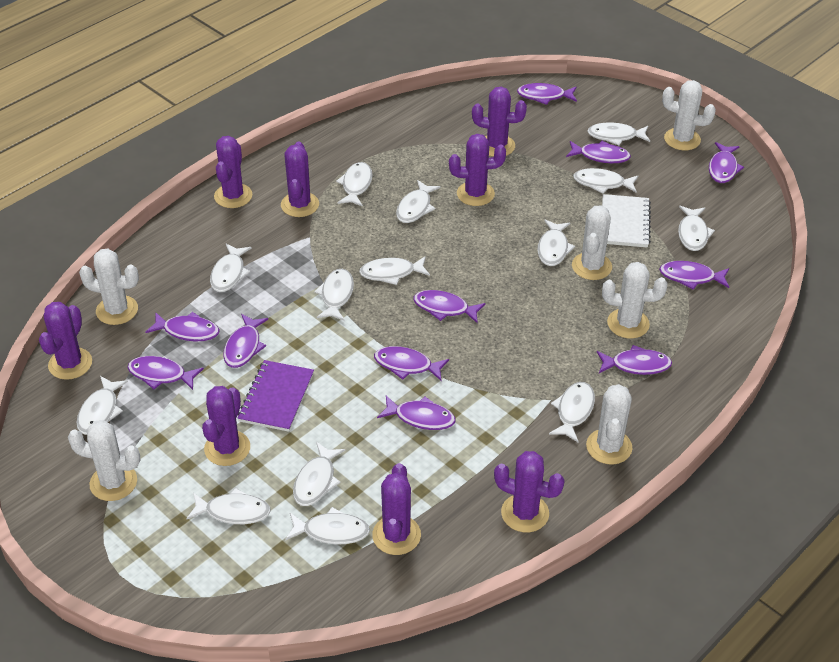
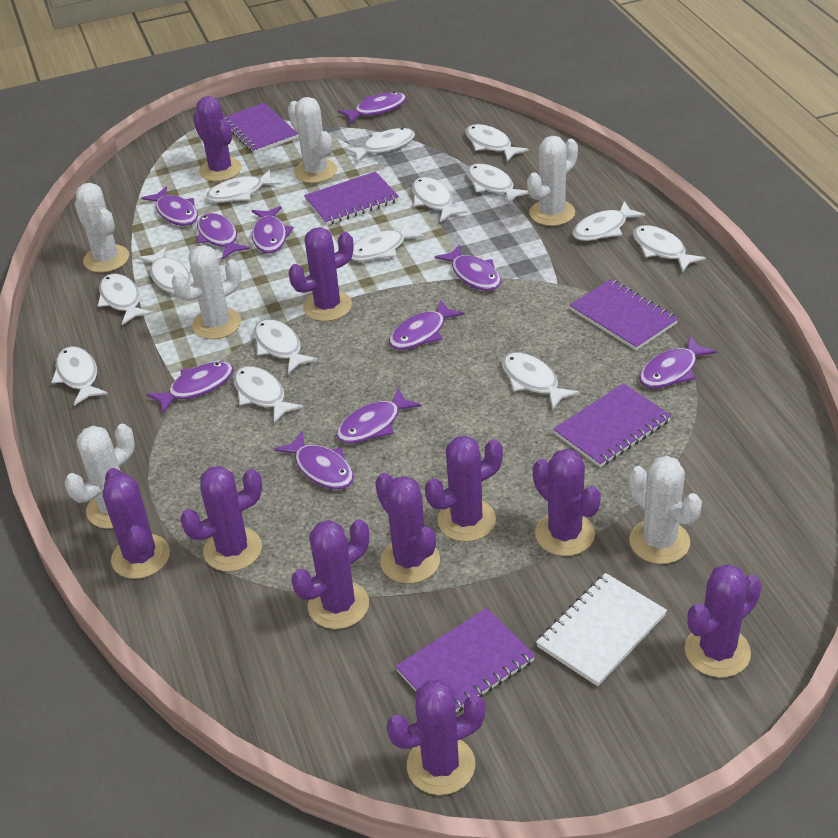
purple cactus: [39,302,92,380] [202,386,250,466] [214,136,252,208] [281,142,319,217] [372,463,421,555] [449,134,506,206] [472,87,527,157] [494,451,565,532] = 8 -> [103,468,170,579] [180,466,262,572] [193,96,242,181] [288,227,354,321] [292,519,369,629] [375,473,440,583] [387,680,485,795] [425,436,503,542] [533,449,601,556] [685,564,762,678] = 10
purple fish: [127,356,204,390] [146,312,220,341] [223,314,268,368] [374,346,449,381] [377,396,456,430] [413,290,485,324] [517,83,577,105] [566,141,631,163] [597,345,672,375] [659,261,729,290] [709,142,744,183] = 11 -> [141,186,198,226] [146,361,234,414] [197,213,250,260] [252,206,294,253] [274,431,354,489] [336,388,421,444] [338,92,406,124] [389,300,465,350] [435,245,501,291] [639,336,717,388] = 10
purple notebook: [238,360,314,432] = 1 -> [223,103,298,154] [304,171,399,225] [395,608,535,712] [553,383,671,467] [570,279,678,350] = 5

